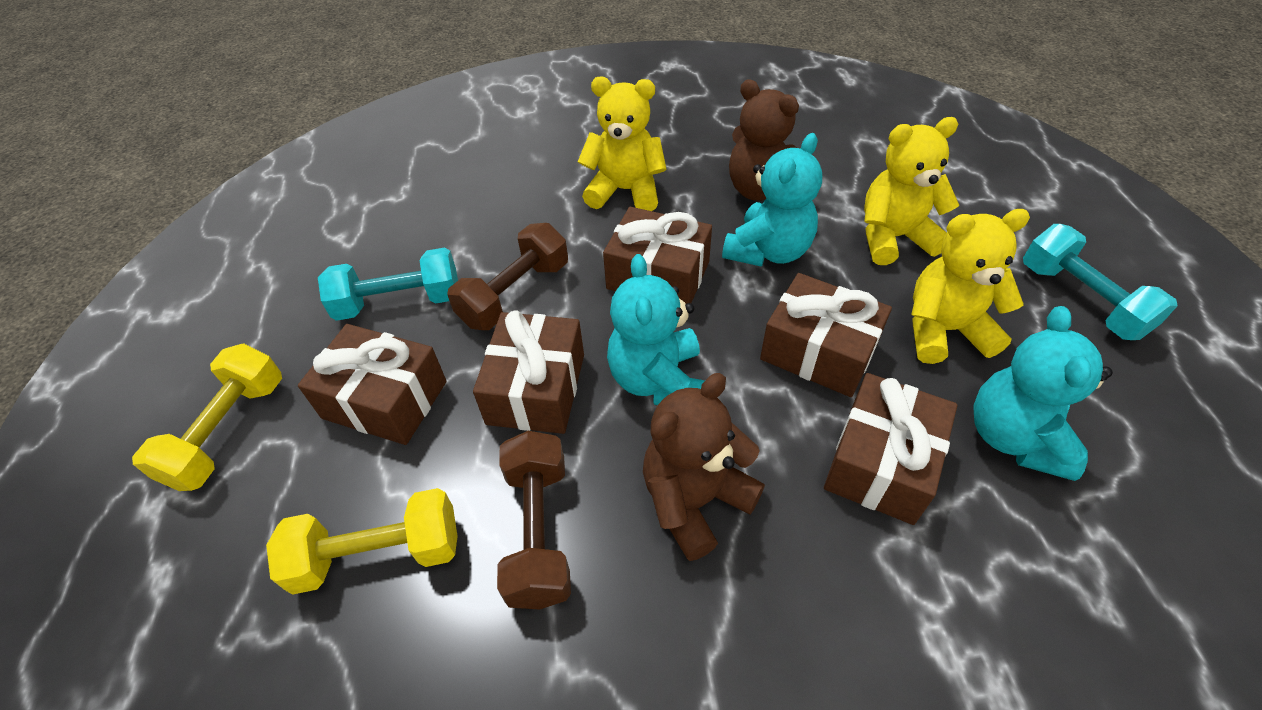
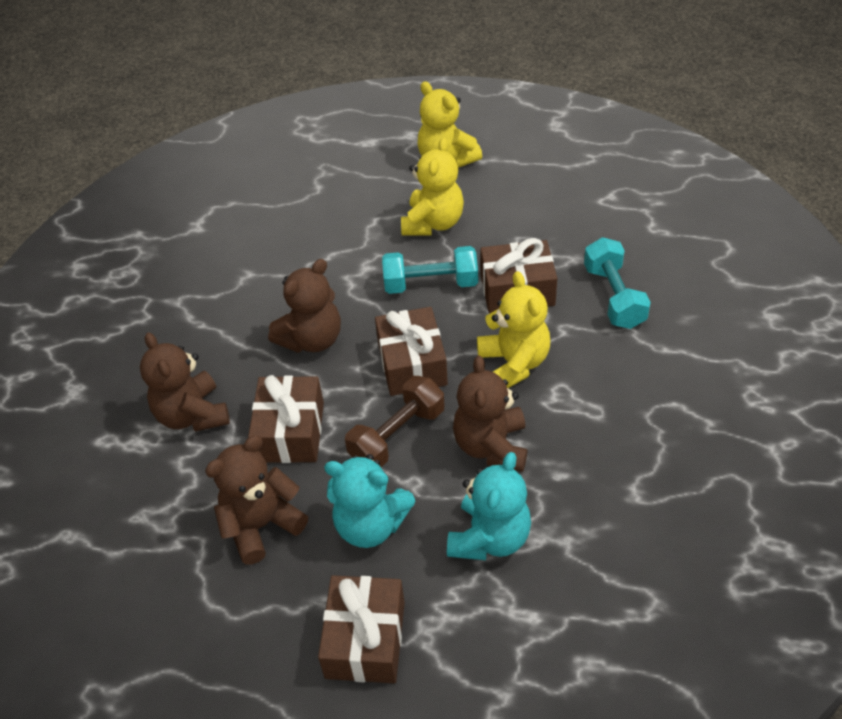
brown dumbbell: [447,223,568,330] [497,431,571,610] = 2 -> [345,376,445,467] = 1
brown gift: [298,324,447,445] [473,310,584,434] [603,207,712,304] [760,273,892,397] [824,373,957,525] = 5 -> [248,375,324,463] [318,575,405,683] [375,307,448,396] [480,238,557,313] = 4
brown teddy bear: [643,373,765,561] [729,79,799,201] = 2 -> [140,332,230,432] [205,435,308,565] [268,259,341,353] [453,356,527,472] = 4
turquoise teddy bear: [607,254,705,405] [722,133,822,267] [973,306,1113,481] = 3 -> [324,454,415,548] [447,452,531,560] = 2
yellow dumbbell: [132,343,282,491] [266,488,458,594] = 2 -> none = 0

